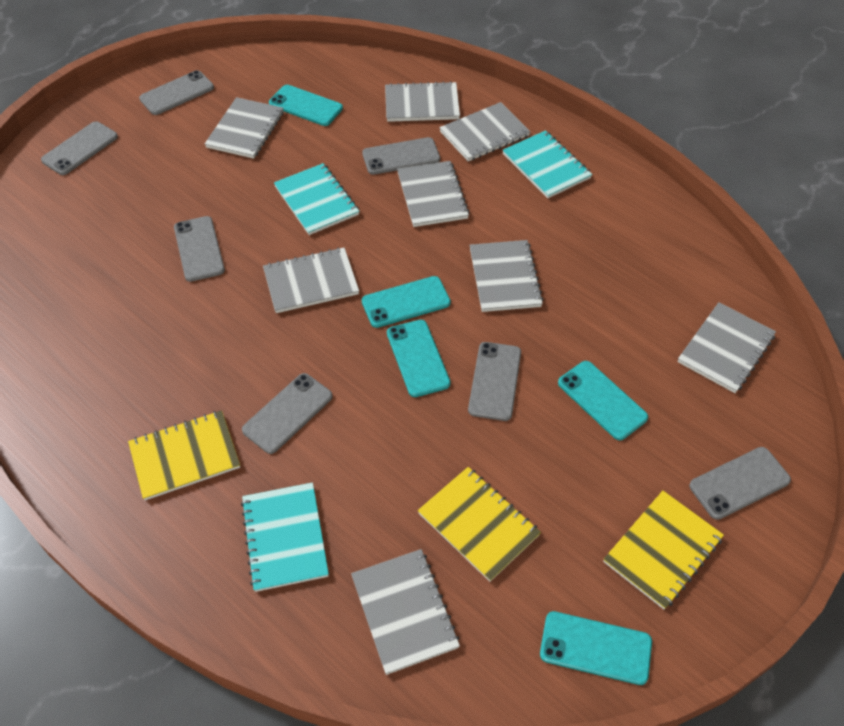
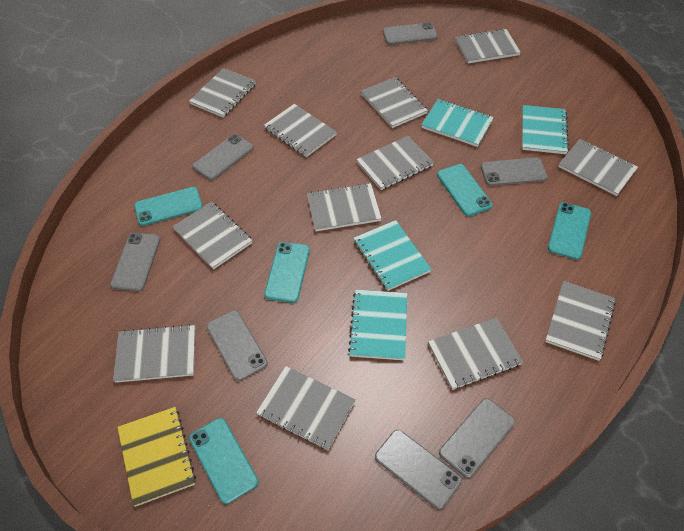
grey notebook: [205,97,284,159] [263,247,359,313] [351,549,460,675] [385,81,460,122] [397,161,469,227] [439,102,531,161] [470,240,544,312] [678,302,776,393] = 8 -> [113,324,195,383] [173,202,253,270] [189,68,256,117] [256,366,356,450] [264,104,337,157] [307,183,382,231] [356,136,434,190] [361,77,428,128] [428,318,523,390] [455,29,521,63] [545,281,616,361] [559,139,638,196] = 12
turquoise notebook: [241,482,329,592] [274,163,359,235] [502,130,592,198] = 3 -> [348,290,407,360] [353,220,432,291] [421,99,494,147] [522,105,569,154] = 4
yellow notebook: [128,410,240,500] [418,467,541,582] [603,491,724,609] = 3 -> [118,407,196,507] = 1

